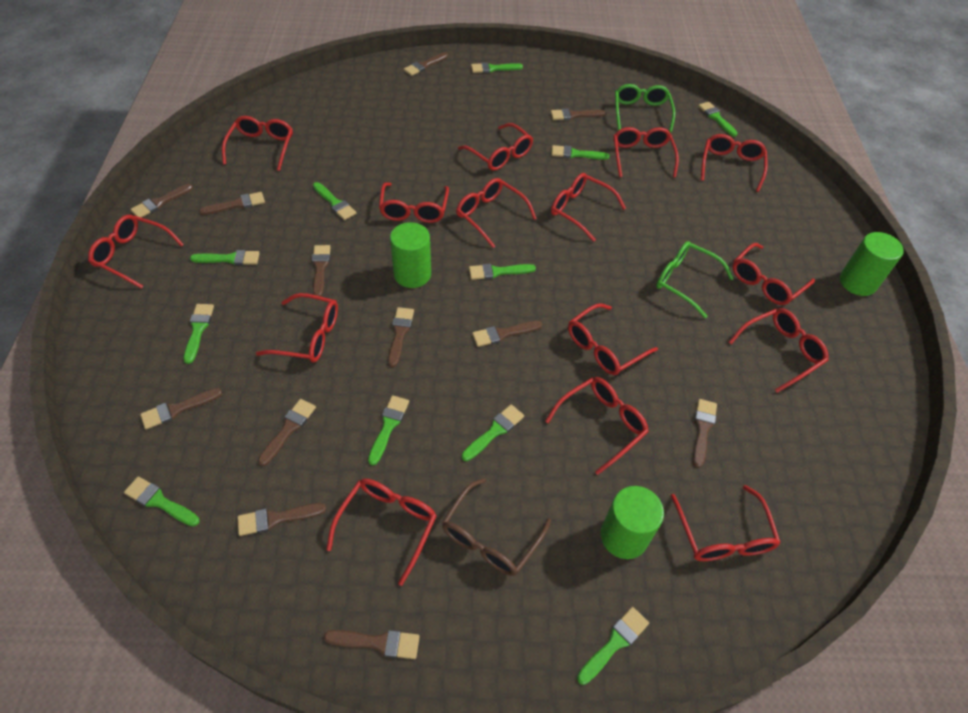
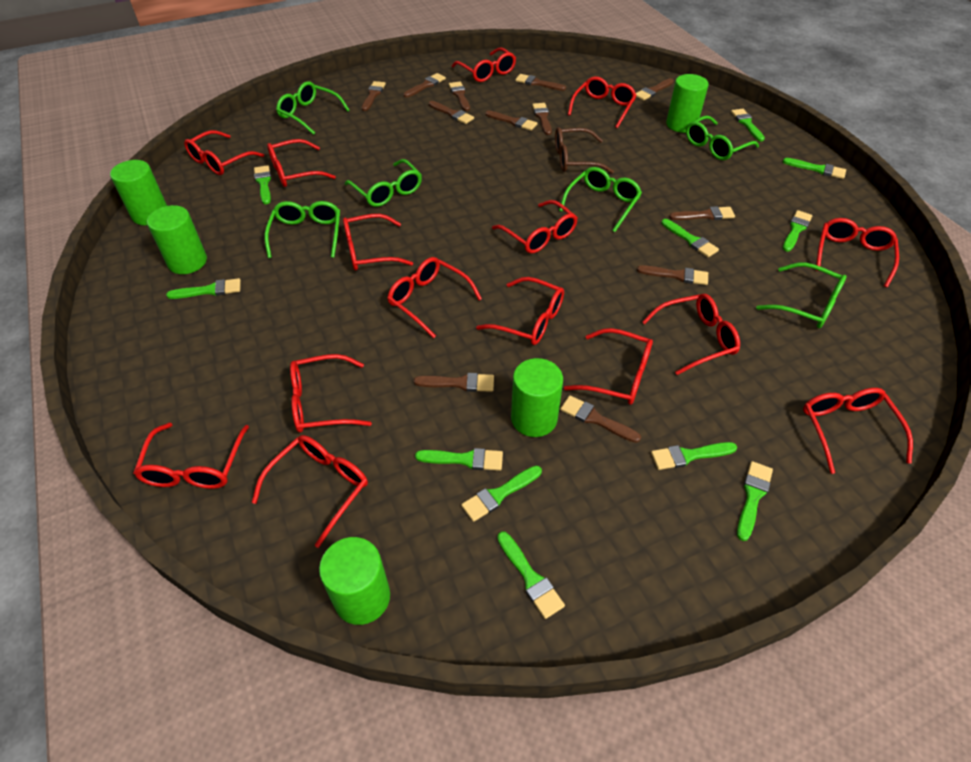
green cylinder: [390,222,431,288] [601,486,664,559] [840,232,904,296] = 3 -> [110,160,167,225] [147,205,207,274] [319,537,390,625] [511,358,563,437] [666,74,709,133] = 5
green glasses: [615,84,675,132] [656,241,734,318] = 2 -> [265,201,340,258] [276,82,350,135] [345,159,422,207] [559,167,642,232] [686,115,759,160] [756,263,847,328] = 6

